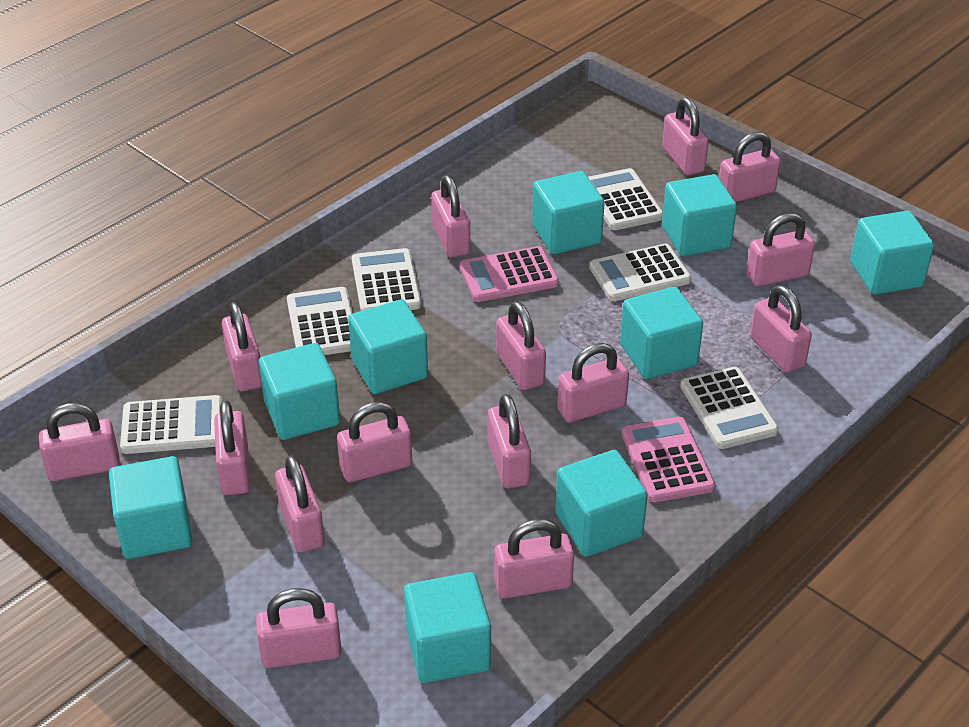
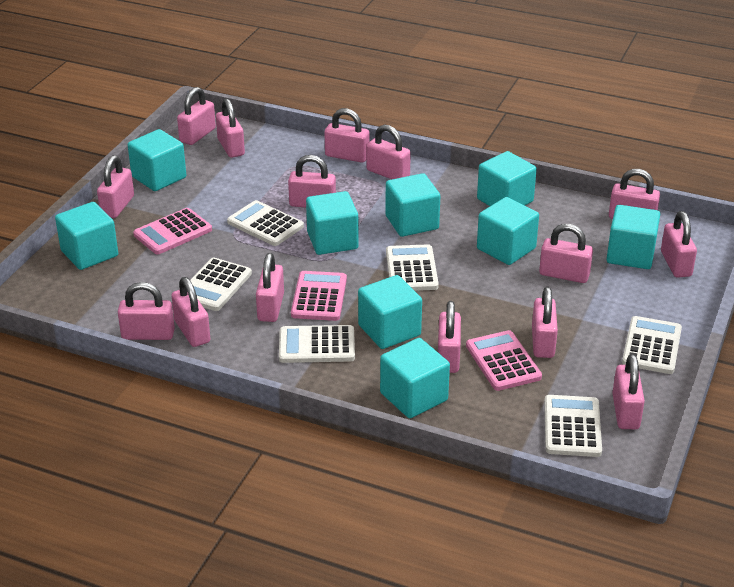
pink calculator: [460,246,559,302] [621,417,715,503] = 2 -> [133,208,212,254] [291,271,347,321] [466,330,542,391] = 3

